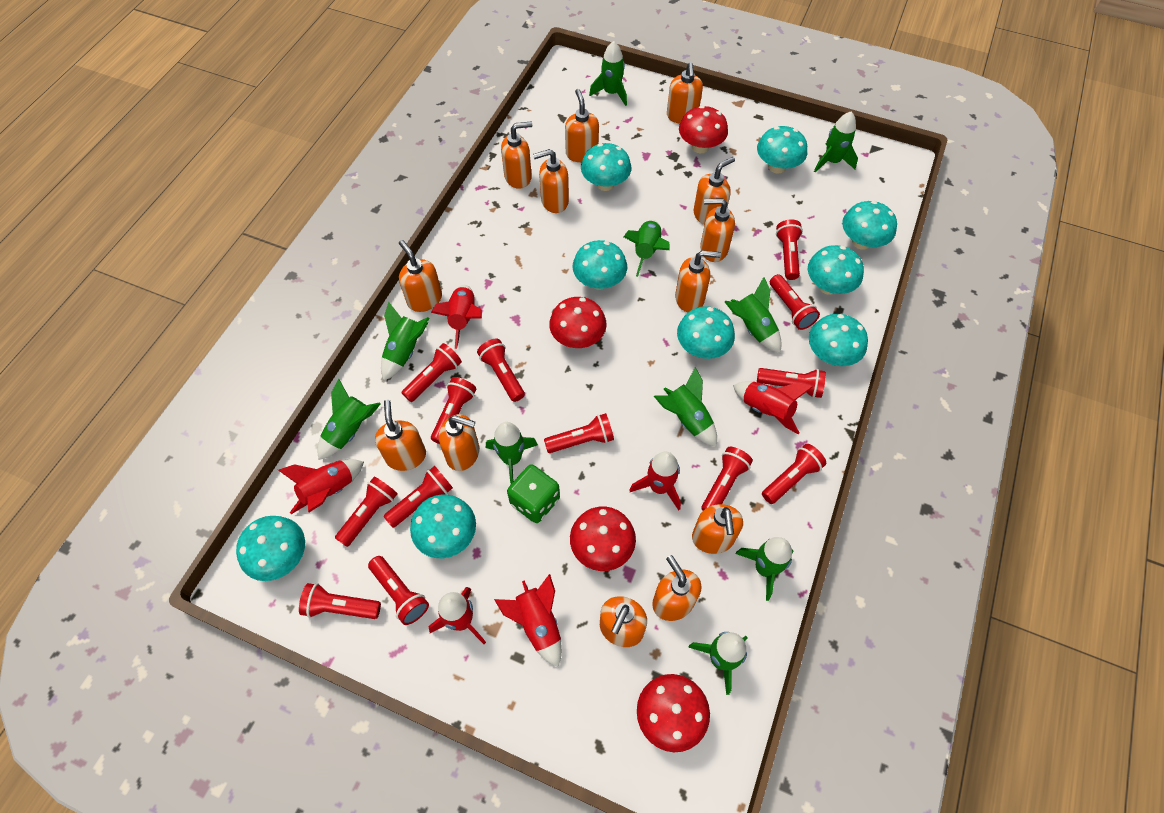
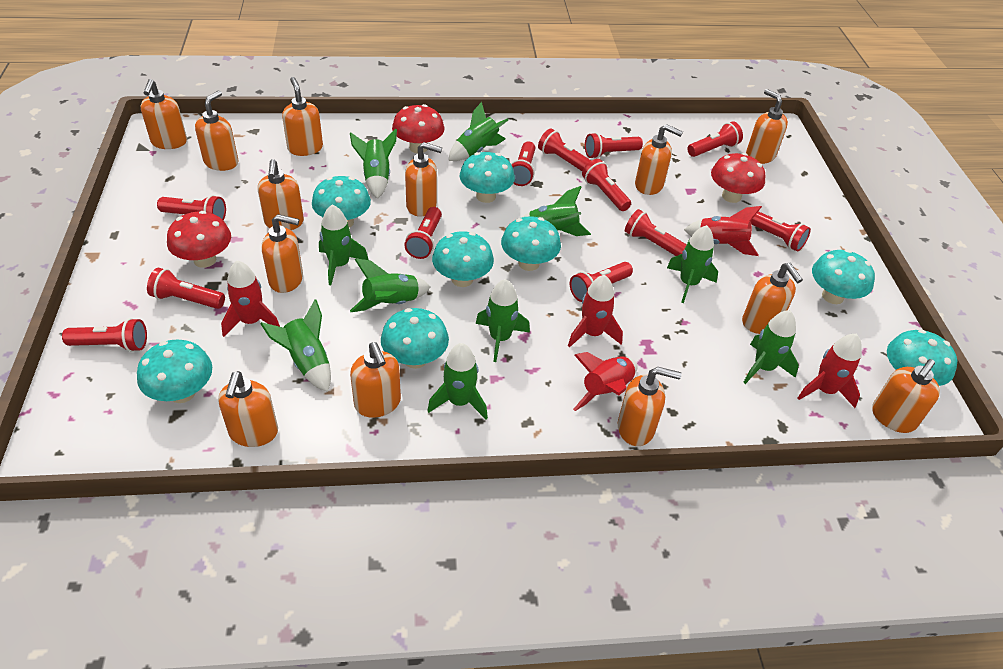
green dice: [507,464,560,523] = 1 -> none = 0
red flashlight: [299,583,381,619] [335,476,398,547] [368,556,429,625] [383,466,453,528] [401,343,462,402] [431,377,476,444] [477,339,525,402] [544,413,614,453] [701,447,753,511] [757,368,826,398] [762,444,826,504] [770,274,820,330] [776,219,803,280] = 13 -> [62,318,147,352] [147,268,225,309] [157,195,226,220] [404,207,442,259] [511,141,535,186] [538,128,591,171] [570,262,633,302] [582,159,631,211] [585,132,643,159] [625,209,687,256] [688,122,743,157] [751,211,811,251] = 12
red mushroom: [549,297,607,348] [570,506,636,571] [637,674,710,752] [679,106,728,153] = 4 -> [167,211,231,268] [392,104,445,153] [711,153,766,203] = 3
red rocket: [278,459,364,514] [428,587,486,644] [431,285,482,349] [494,574,562,667] [629,451,681,511] [733,382,813,434] = 6 -> [221,260,280,337] [568,275,623,348] [573,352,638,411] [684,206,762,256] [798,334,862,408] = 5
turquoise mushroom: [236,516,305,581] [410,495,476,558] [572,240,627,290] [581,143,631,191] [677,306,735,359] [757,126,807,174] [808,245,864,295] [809,314,868,366] [842,201,897,250] = 9 -> [137,340,212,403] [312,176,371,228] [381,308,449,369] [432,231,494,287] [460,152,515,203] [501,216,561,271] [812,249,875,304] [887,329,957,386] = 8

